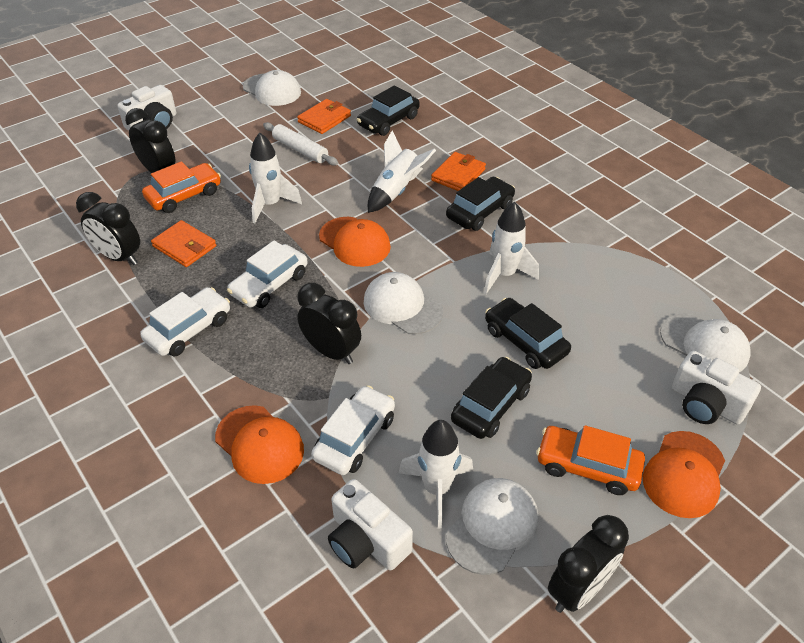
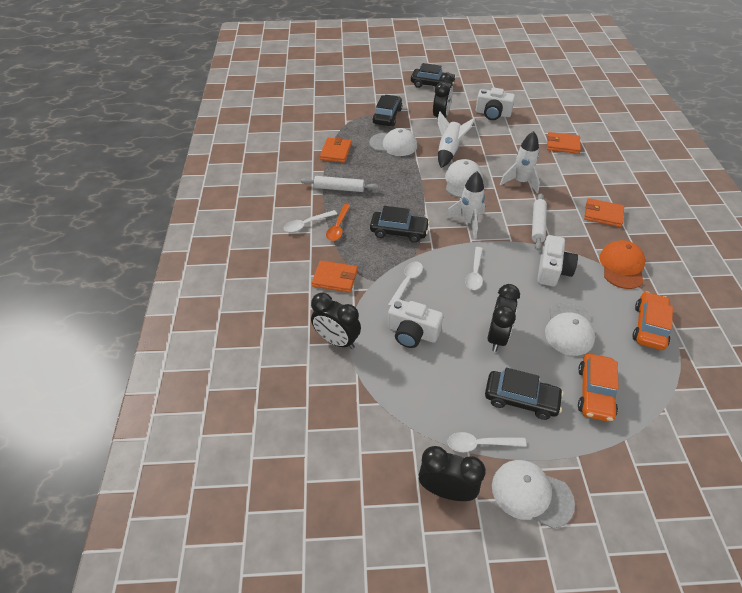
orange cap: [215,405,304,484] [319,217,391,267] [643,431,725,518] = 3 -> [599,240,645,289] = 1
orange spoon: none = 0 -> [326,204,350,241] = 1
orange wallet: [151,220,216,267] [297,99,351,134] [431,152,486,191] = 3 -> [312,261,358,293] [320,137,351,163] [547,132,581,154] [584,198,624,227] = 4
white car: [140,287,230,357] [227,240,308,308] [311,385,395,475] = 3 -> none = 0
white rocket: [249,132,302,223] [368,130,436,213] [399,420,473,528] [484,201,539,294] = 4 -> [437,112,475,168] [445,171,485,239] [500,131,540,193] = 3
white rolling pin: [263,122,338,166] = 1 -> [301,176,378,192] [532,193,547,251] = 2
white spoon: none = 0 -> [284,210,337,232] [388,261,423,307] [447,432,527,452] [465,247,483,290] = 4

